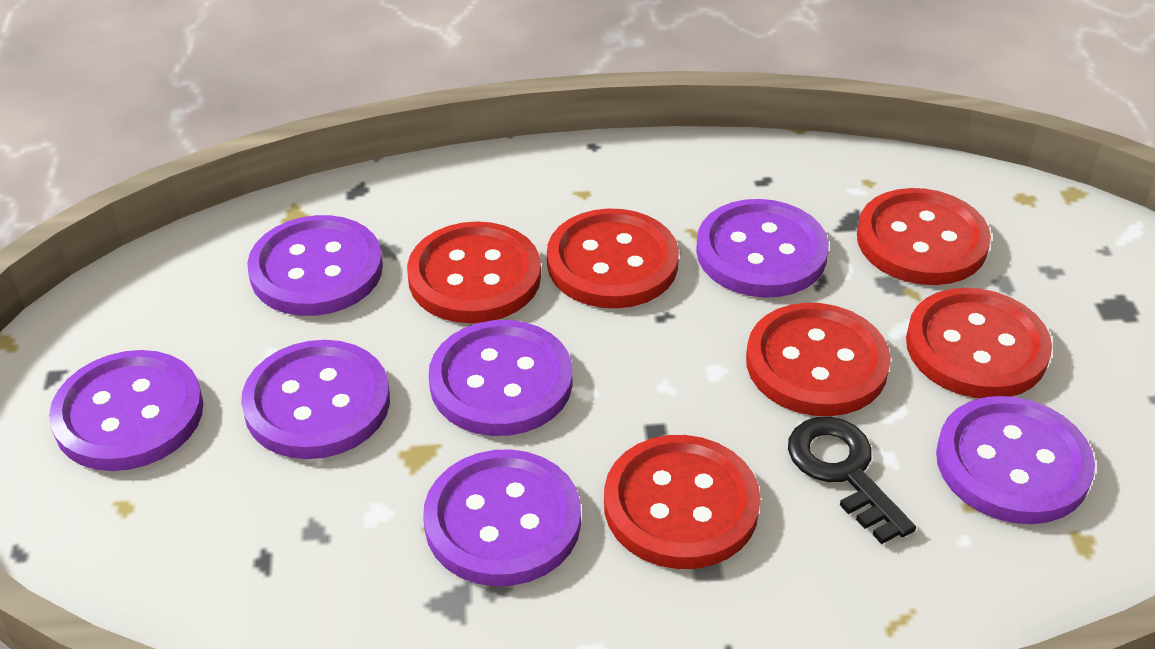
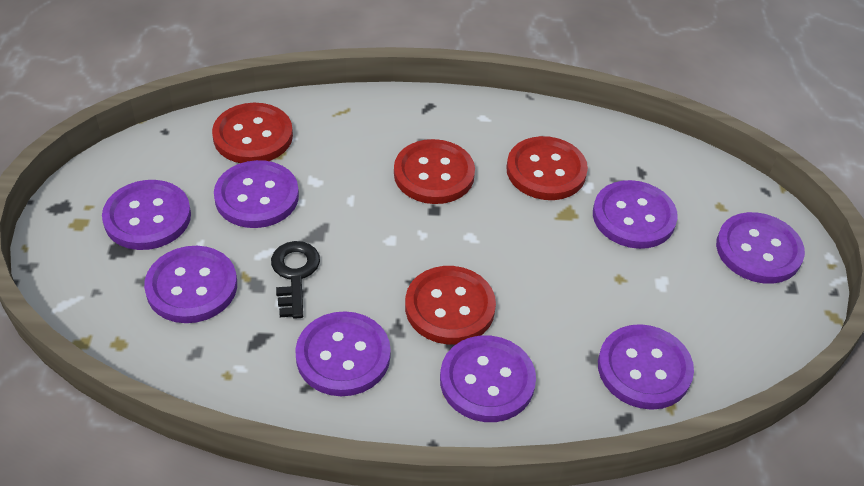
purple button: [49,350,203,471] [241,340,390,459] [247,215,383,316] [423,449,581,586] [429,320,572,436] [696,199,829,298] [936,396,1095,524] = 7 -> [102,180,191,250] [144,246,237,323] [214,160,299,228] [295,311,391,396] [440,335,536,422] [593,180,678,249] [598,324,694,410] [716,212,805,284] = 8
red button: [407,221,541,323] [547,209,679,308] [604,435,761,569] [746,303,891,416] [857,188,991,285] [906,288,1052,398] = 6 -> [212,103,293,163] [394,139,475,204] [405,266,496,344] [506,136,588,200] = 4

